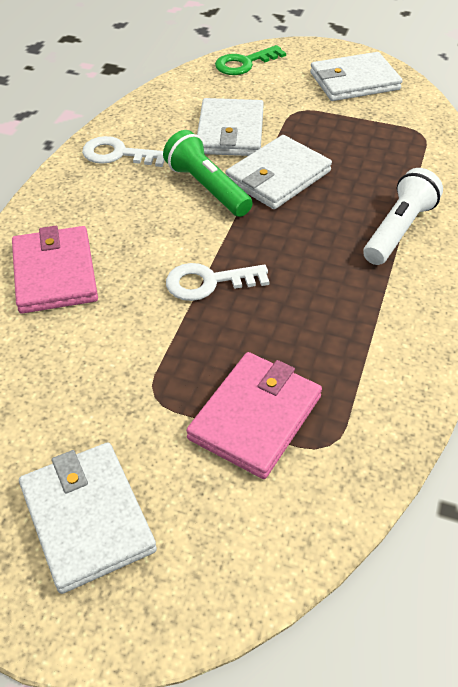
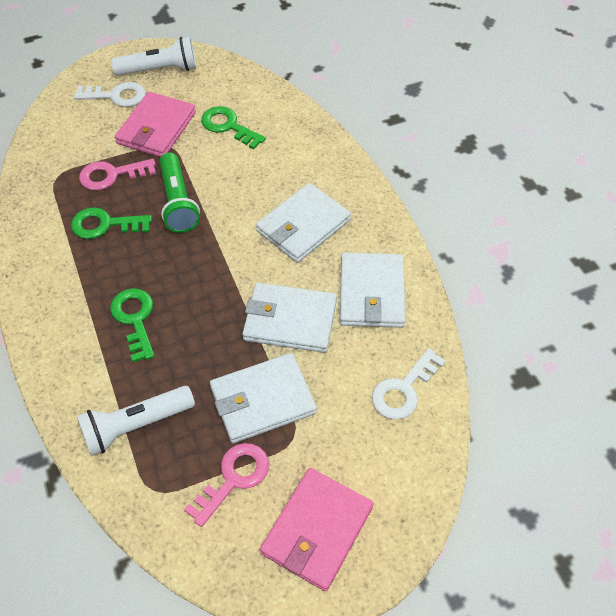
green key: [215,45,286,75] = 1 -> [71,208,152,239] [110,288,155,363] [201,106,266,149] = 3
pink key: none = 0 -> [79,159,156,190] [184,443,269,527] = 2
white flashlight: [363,168,443,265] = 1 -> [77,386,195,456] [111,37,196,76] = 2

